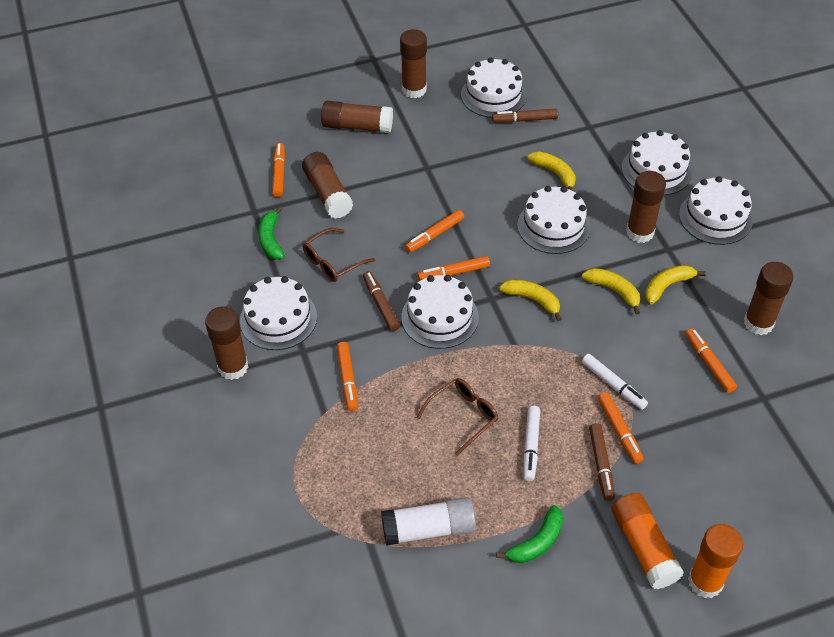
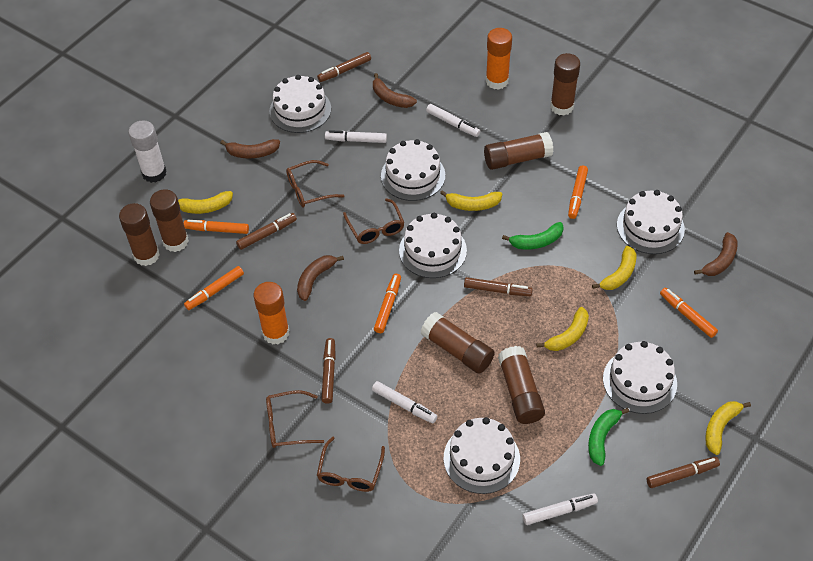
brown banana: none = 0 -> [220,139,280,158] [297,255,344,301] [373,73,417,108] [694,232,738,276] = 4
brown glasses: [303,228,375,282] [416,378,498,456] = 2 -> [266,390,324,448] [286,160,344,207] [317,437,385,492] [343,198,404,244] = 4
brown marker: [363,271,400,331] [492,109,558,123] [589,423,615,501] = 3 -> [236,213,297,250] [317,52,371,82] [321,338,336,404] [464,277,533,296] [647,457,720,488] = 5
orange marker: [272,143,285,197] [337,342,358,411] [405,210,464,253] [418,256,490,281] [598,392,644,464] [686,328,737,393] = 6 -> [184,220,249,234] [184,266,244,310] [374,274,401,333] [568,166,588,219] [660,287,718,338] = 5
white marker: [523,406,540,481] [582,354,648,410] = 2 -> [325,130,387,143] [372,381,437,423] [426,104,480,137] [522,493,598,525] = 4
yellow banana: [499,279,562,321] [527,151,576,191] [582,268,640,315] [645,265,705,304] = 4 -> [178,191,233,214] [440,190,502,211] [536,307,589,351] [592,246,636,290] [705,401,751,455] = 5

